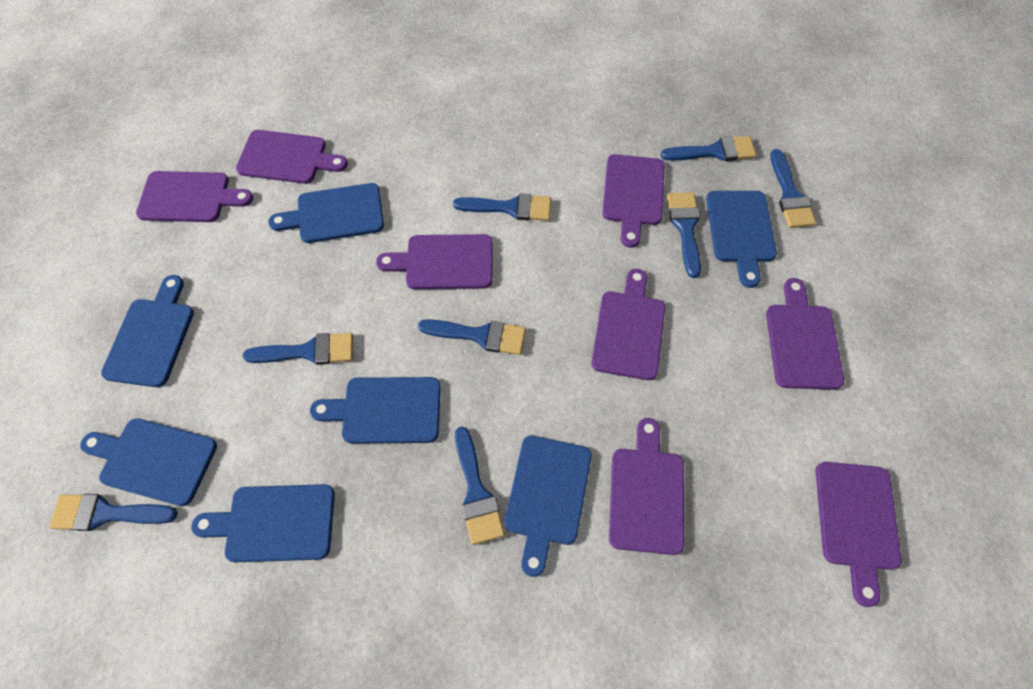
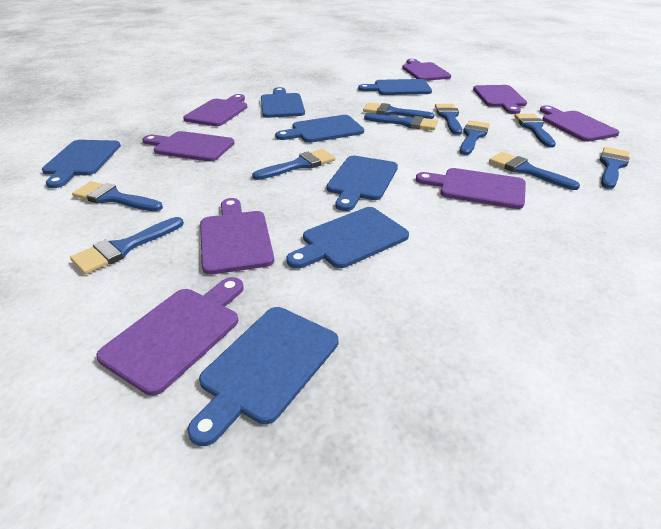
blue brush: [49,494,178,531] [243,333,353,365] [418,319,526,355] [453,193,551,221] [455,426,505,545] [661,136,756,161] [667,192,701,278] [770,149,816,228] = 8 -> [70,217,184,274] [72,181,163,211] [252,149,335,180] [363,103,434,119] [364,114,438,130] [435,104,462,135] [460,120,490,155] [489,152,580,190] [515,114,556,148] [600,147,630,189] = 10

